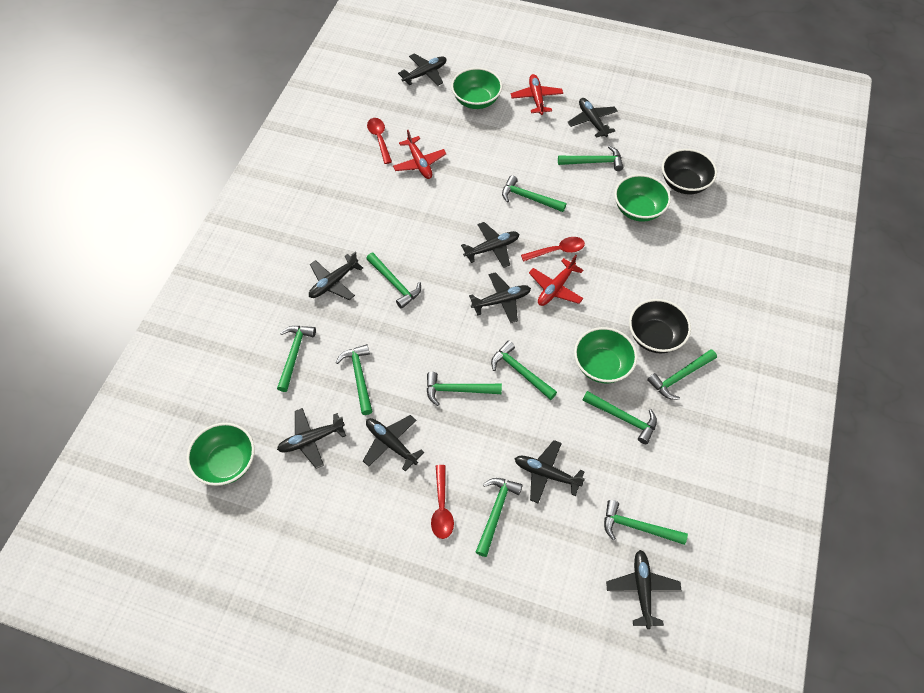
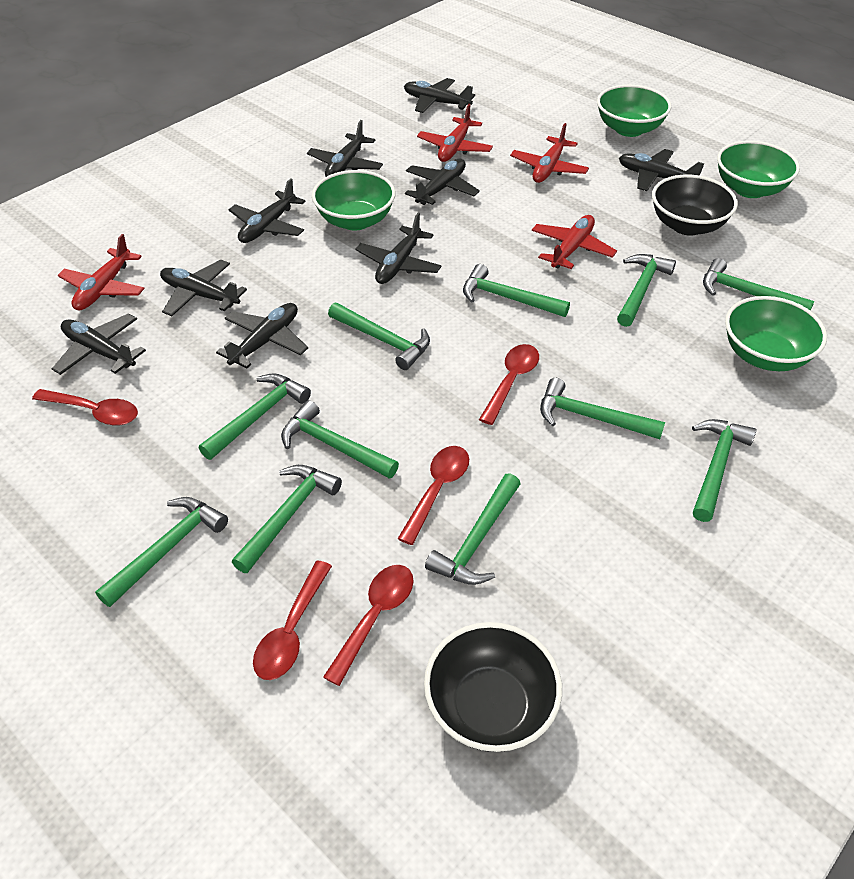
red plane: [393,130,446,179] [511,74,563,115] [529,255,584,306] = 3 -> [58,234,145,310] [417,104,493,162] [510,123,589,183] [532,215,617,269] = 4
red spoon: [367,118,392,164] [431,465,454,539] [521,237,585,262] = 3 -> [32,389,138,426] [253,560,332,680] [323,565,414,686] [398,446,469,545] [479,344,539,425] = 5

